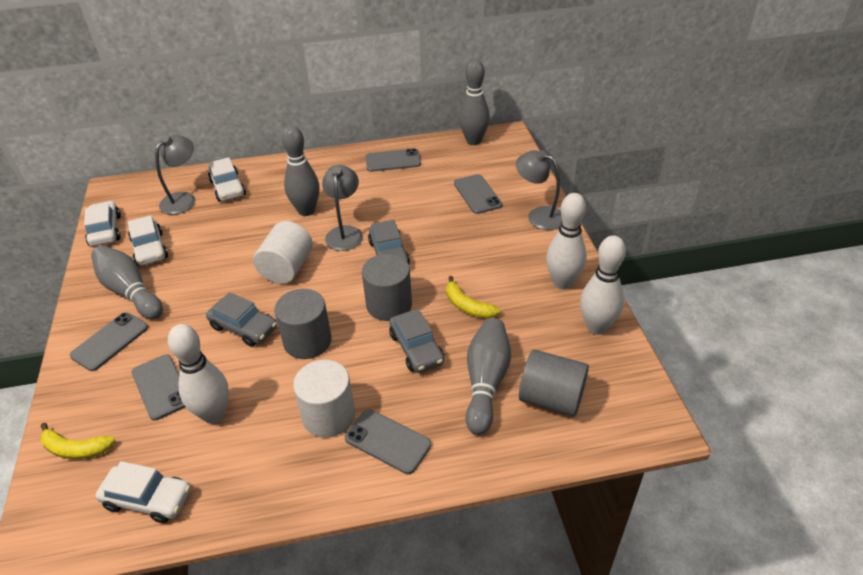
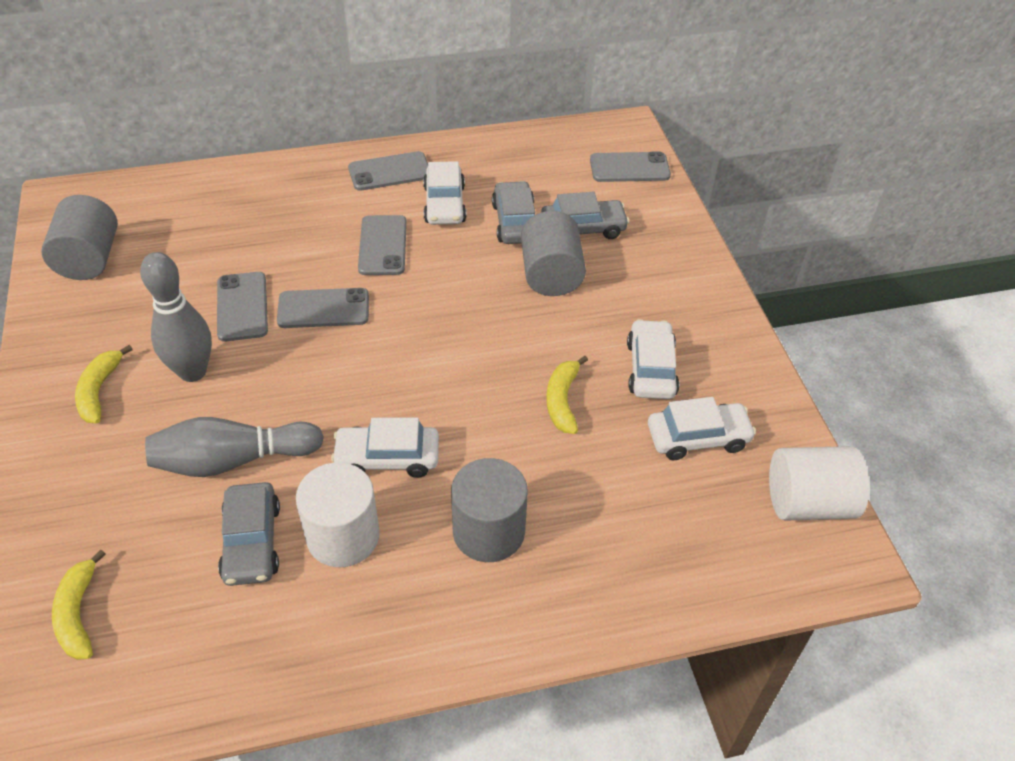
grey bowling pin: [91,245,163,319] [282,126,320,216] [459,59,490,145] [466,318,511,435] = 4 -> [140,252,212,382] [145,417,324,477] = 2
grey lamp: [155,135,195,214] [322,165,363,251] [516,150,562,230] = 3 -> none = 0
white bowling pin: [168,324,229,424] [546,193,587,290] [580,235,626,335] = 3 -> none = 0
yellow banana: [40,423,115,459] [446,276,500,319] = 2 -> [52,549,105,660] [75,345,133,423] [546,356,588,434] = 3

